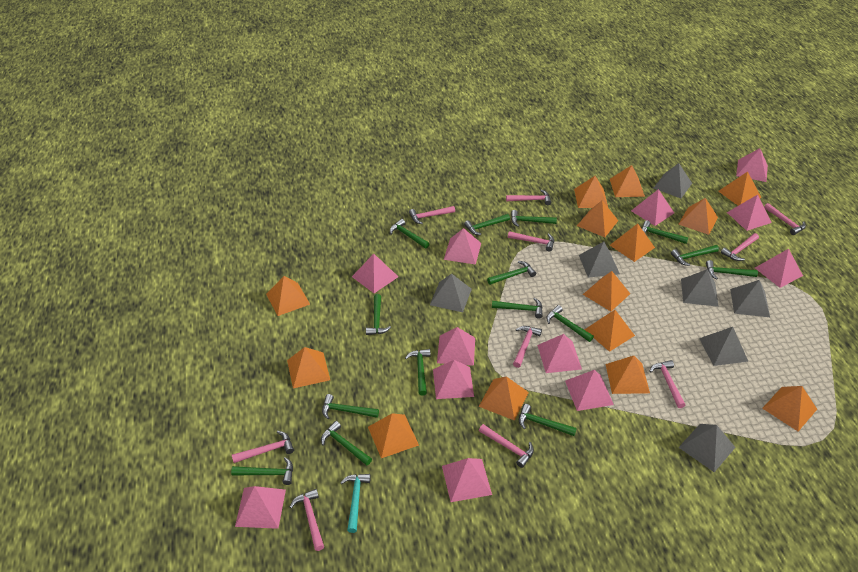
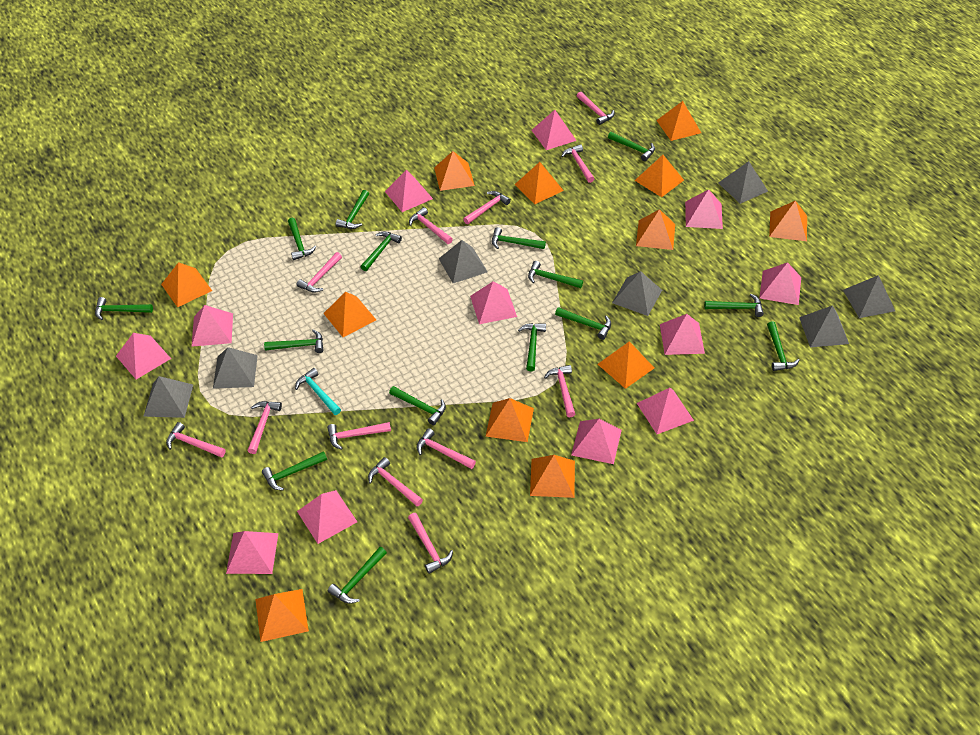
orange pyramid: [266,276,310,316] [287,347,330,388] [368,413,419,458] [479,376,529,421] [574,176,608,208] [577,200,618,237] [583,271,630,311] [584,310,635,352] [605,356,650,394] [610,165,645,197] [610,223,655,262] [678,198,718,235] [718,172,762,206] [762,386,817,431] = 14 -> [161,262,212,307] [255,589,309,642] [323,292,376,337] [434,151,475,191] [485,398,534,442] [515,162,564,204] [530,455,575,498] [598,342,654,389] [634,155,684,197] [636,209,675,250] [656,101,701,141] [769,200,807,241] = 12
pink hammer: [232,431,294,463] [290,489,324,551] [409,206,455,224] [479,424,534,468] [506,190,551,205] [508,231,554,251] [513,326,542,368] [649,360,685,408] [721,233,759,261] [764,203,806,235] = 10 -> [166,422,226,458] [248,401,282,454] [297,252,342,293] [327,422,391,450] [368,457,423,506] [408,513,453,574] [409,207,453,244] [417,428,476,469] [463,191,511,224] [544,365,575,418] [561,144,594,183] [577,92,615,125] = 12

